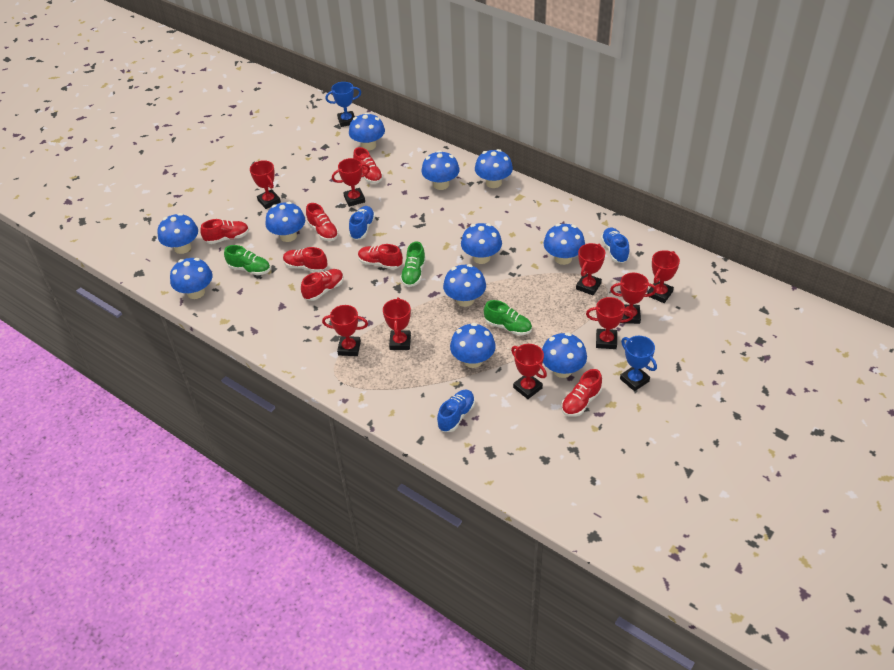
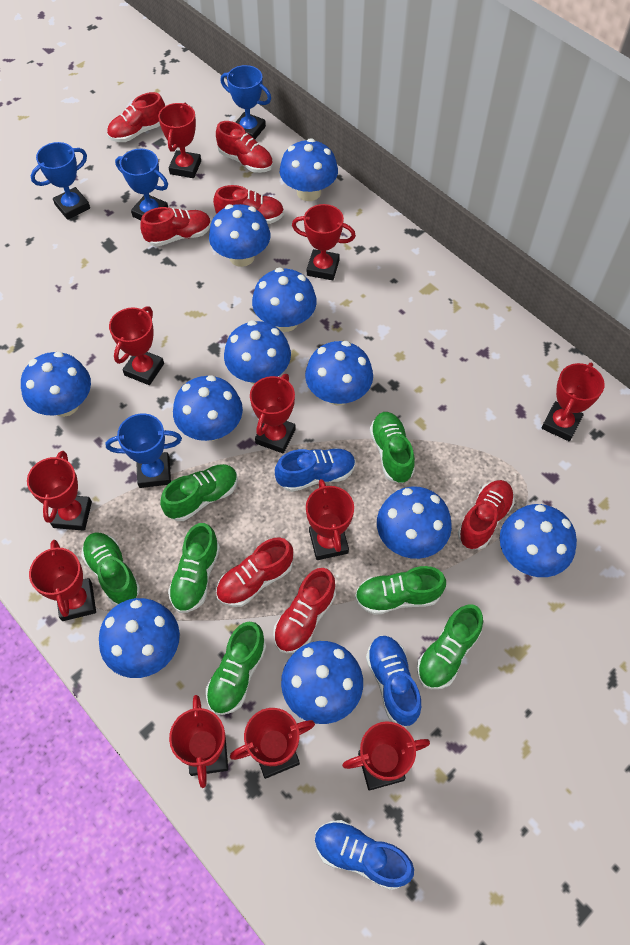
blue trophy: [325,82,361,127] [620,336,657,391] = 2 -> [31,142,90,220] [105,413,182,488] [115,149,168,220] [220,65,271,139] = 4
green shoe: [224,245,270,275] [400,241,426,287] [484,300,532,336] = 3 -> [81,532,140,606] [160,464,238,521] [168,523,220,613] [206,622,266,715] [355,566,446,615] [370,412,415,483] [417,604,483,689] = 7
red trophy: [250,160,281,209] [322,305,368,356] [332,158,370,207] [383,297,411,350] [511,344,547,399] [576,243,605,295] [586,297,633,349] [610,273,657,324] [647,250,680,303] = 9 -> [27,451,92,531] [29,540,96,621] [109,306,164,385] [158,102,201,178] [169,695,228,788] [230,708,315,779] [250,374,296,454] [292,204,356,280] [306,479,354,560] [342,721,430,791] [541,363,605,441] = 11

